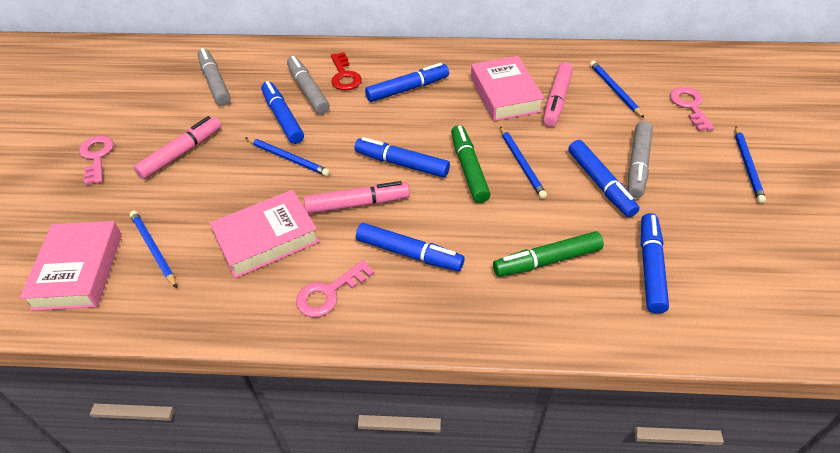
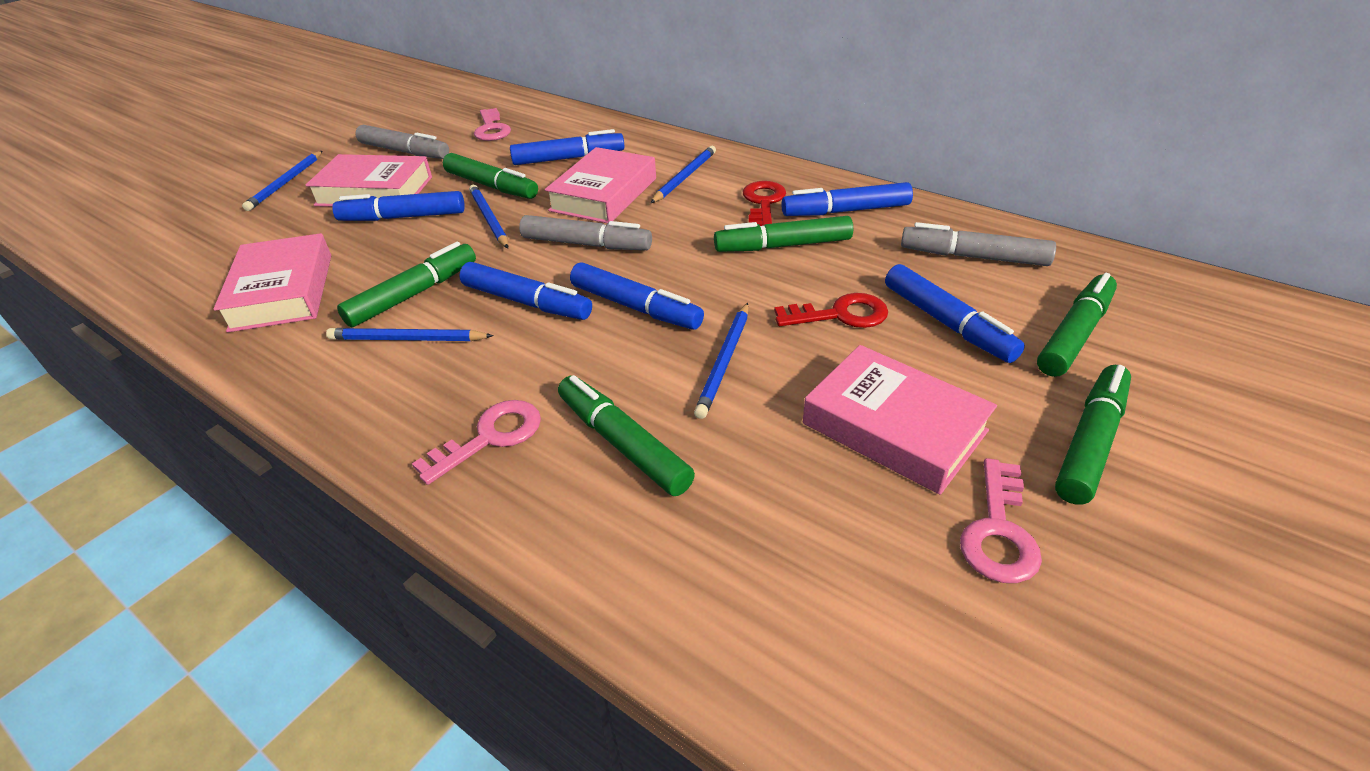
green marker: [451,125,491,203] [493,231,604,277] = 2 -> [337,242,476,328] [443,153,538,199] [558,375,695,496] [714,216,853,252] [1037,273,1117,377] [1055,365,1131,505] = 6
pink book: [20,221,122,311] [210,190,320,278] [471,56,545,121] = 3 -> [213,233,331,332] [305,154,432,207] [545,147,656,223] [803,345,997,495] = 4
pink marker: [133,116,221,180] [304,181,410,214] [543,62,573,127] = 3 -> none = 0
red key: [331,52,362,90] = 1 -> [743,181,786,226] [774,293,888,328] = 2

